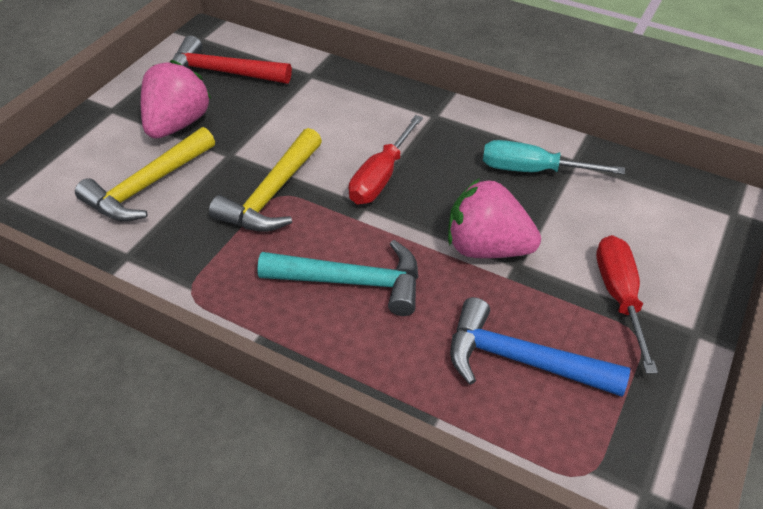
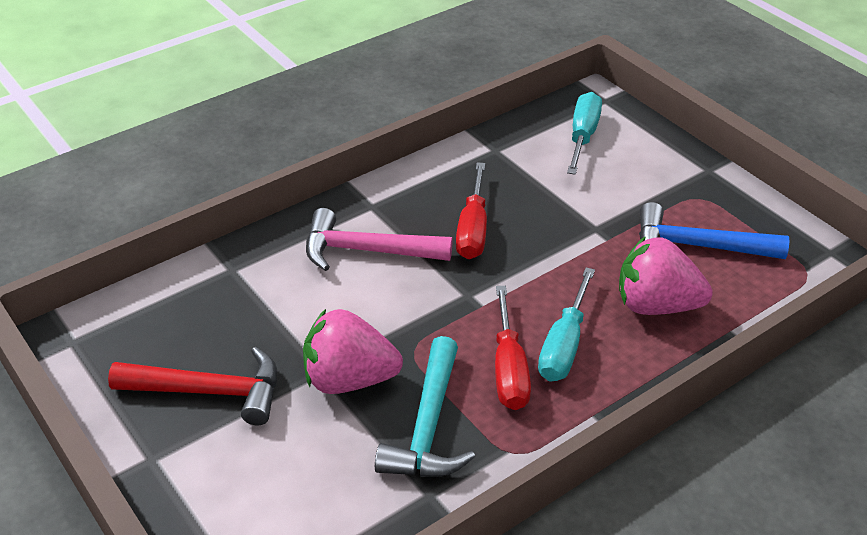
pink hammer: none = 0 -> [306,208,453,271] = 1
turquoise screwdriver: [483,140,625,175] = 1 -> [538,267,595,382] [567,92,602,175] = 2
yellow hammer: [75,127,215,222] [209,128,322,232] = 2 -> none = 0

